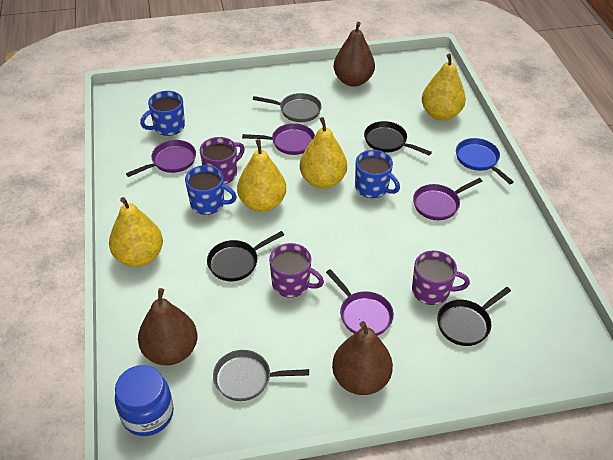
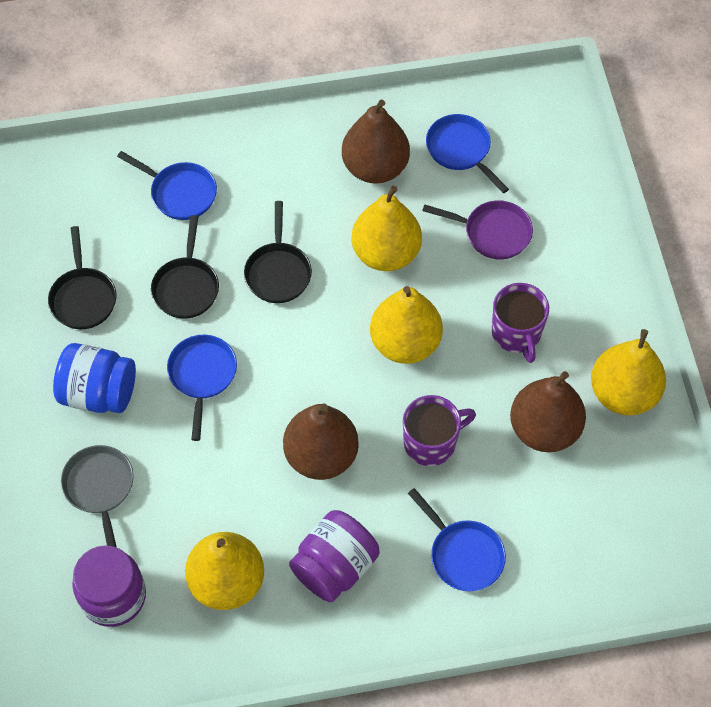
blue mug: [140,91,185,136] [185,165,237,215] [355,150,400,198] = 3 -> none = 0
blue pan: [456,138,514,184] = 1 -> [117,151,217,220] [167,335,237,441] [408,488,506,591] [426,114,509,193] = 4
grey pan: [213,350,309,401] [253,93,322,122] = 2 -> [61,445,134,548] = 1
purple jar: none = 0 -> [72,545,146,627] [289,510,380,602] = 2
purple mug: [200,137,245,184] [269,243,324,297] [412,251,470,305] = 3 -> [403,395,476,466] [492,283,549,363] = 2
purple pan: [126,140,196,177] [242,123,315,155] [326,269,394,336] [413,178,482,220] = 4 -> [422,200,533,259] = 1

